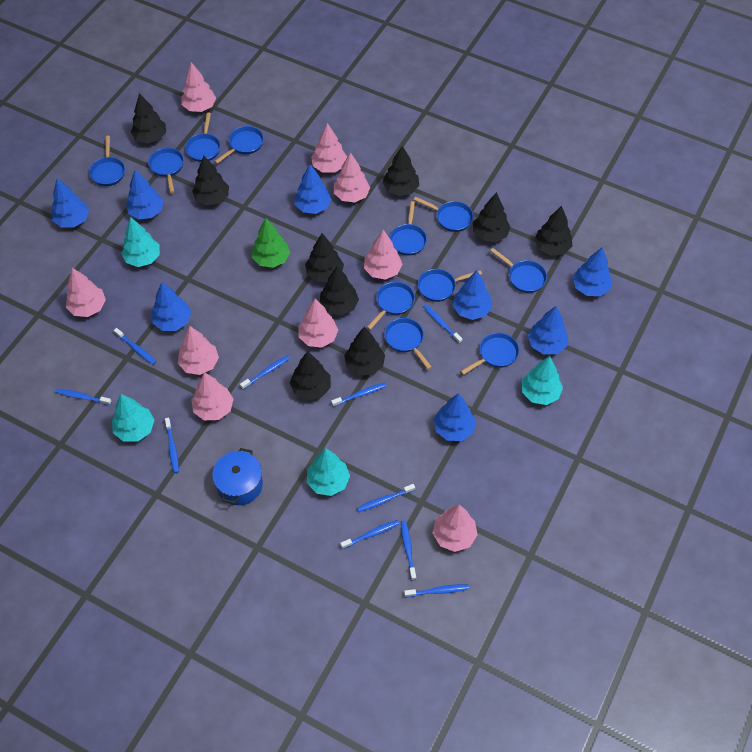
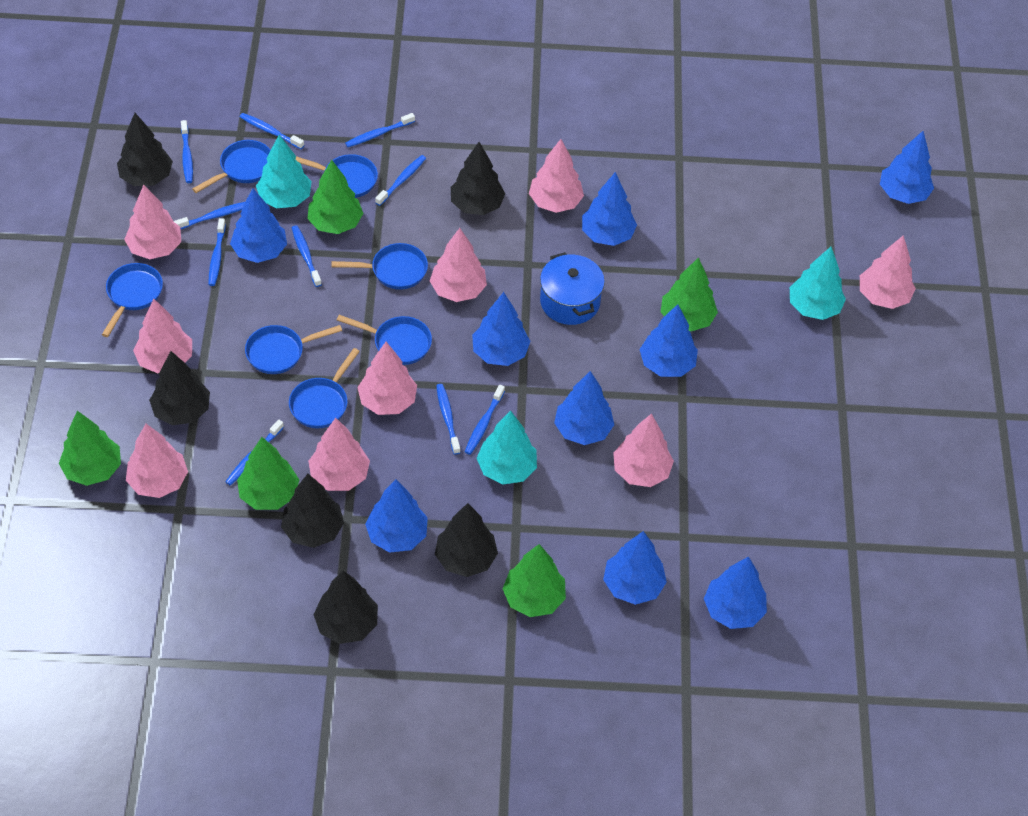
black tree: [130,93,166,143] [192,156,229,205] [290,351,331,400] [305,233,344,282] [320,266,359,316] [344,327,385,375] [382,146,419,196] [473,192,511,242] [534,206,572,256] = 9 -> [117,113,173,186] [149,351,210,425] [281,474,344,548] [313,570,378,644] [435,503,498,577] [451,142,505,215] = 6
blue pan: [89,136,125,186] [148,148,184,193] [185,113,220,162] [214,126,264,164] [367,282,415,330] [384,318,432,370] [390,201,427,256] [414,196,473,232] [418,269,482,302] [460,333,519,375] [490,248,547,293] = 11 -> [102,263,163,337] [192,140,271,193] [245,325,342,374] [289,348,360,428] [296,154,378,198] [332,243,428,290] [337,315,432,365] = 7
blue tree: [52,178,89,227] [126,170,164,219] [152,282,191,331] [295,164,332,214] [433,393,476,441] [453,270,492,320] [528,306,568,354] [573,247,612,296] = 8 -> [230,188,287,263] [365,479,428,553] [472,292,531,366] [554,371,614,445] [582,172,637,246] [603,531,667,605] [639,304,698,377] [704,556,767,629] [880,131,934,204] = 9
green tree: [252,218,290,268] = 1 -> [59,411,121,486] [237,437,299,510] [307,160,363,234] [502,544,566,617] [661,257,718,331] = 5
turquoise tree: [112,394,154,442] [121,217,160,267] [307,448,350,496] [522,356,563,405] = 4 -> [256,135,312,208] [476,411,537,485] [790,247,846,320] = 3

